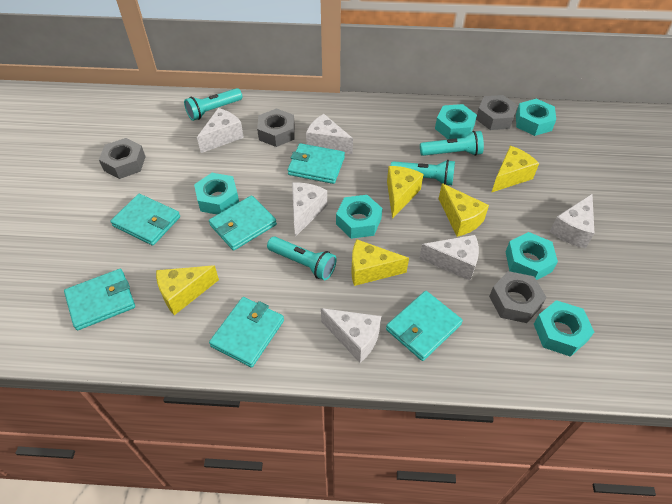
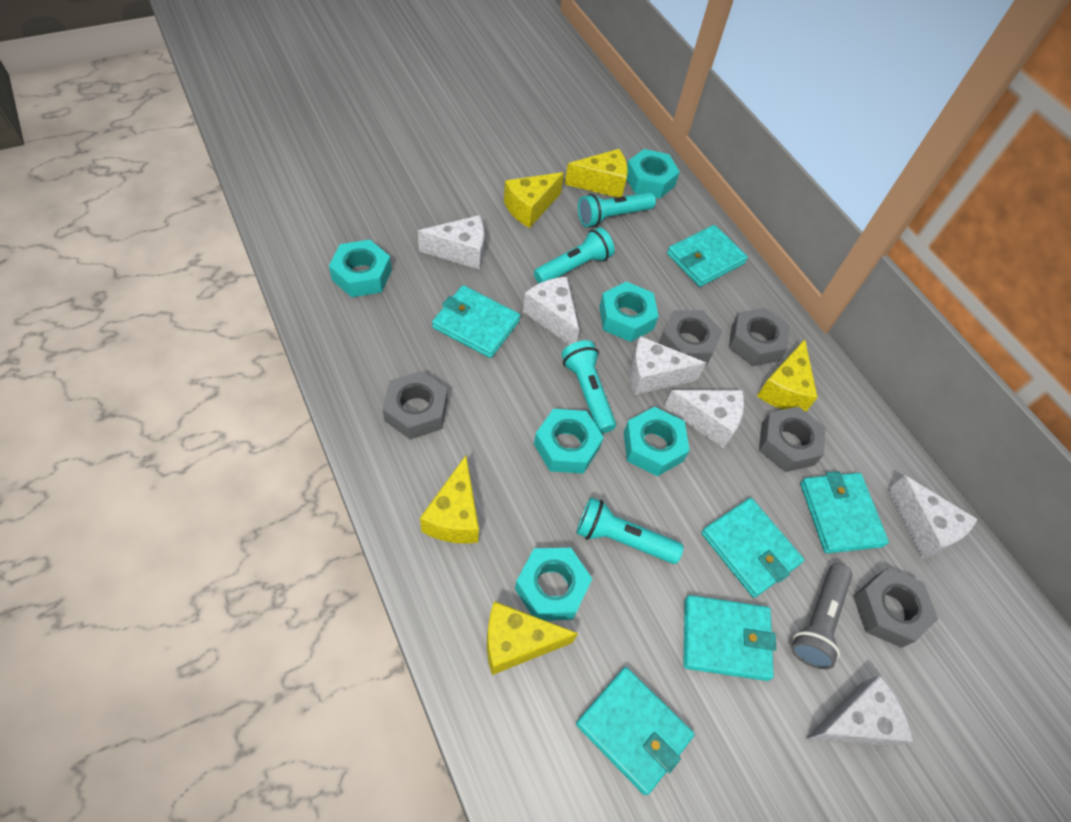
grey flashlight: none = 0 -> [791,563,853,670] = 1
grey nut: [99,138,146,179] [257,108,295,147] [476,95,518,130] [489,271,547,323] = 4 -> [382,371,448,440] [659,310,722,365] [729,308,790,366] [759,407,826,472] [853,568,938,648] = 5

